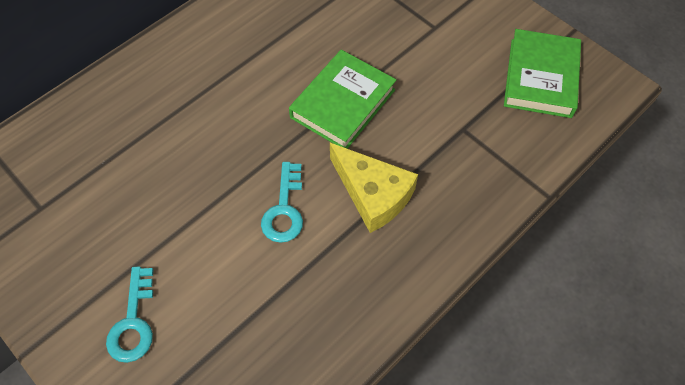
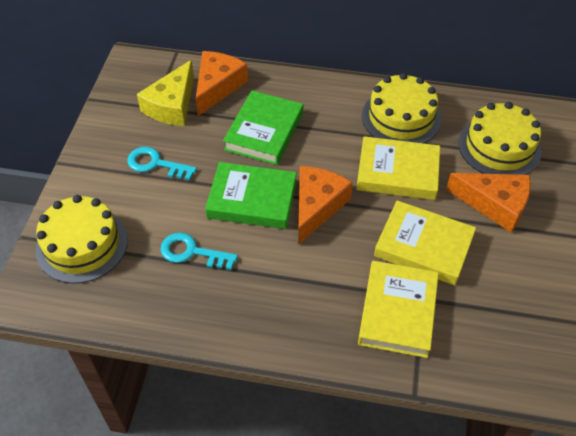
orange cheese: none = 0 -> [196,51,248,116] [298,166,353,245] [446,173,531,232] = 3
yellow book: none = 0 -> [356,136,440,200] [358,261,439,358] [374,200,476,285] = 3
yellow cake: none = 0 -> [36,195,128,283] [362,73,441,143] [458,102,542,175] = 3

